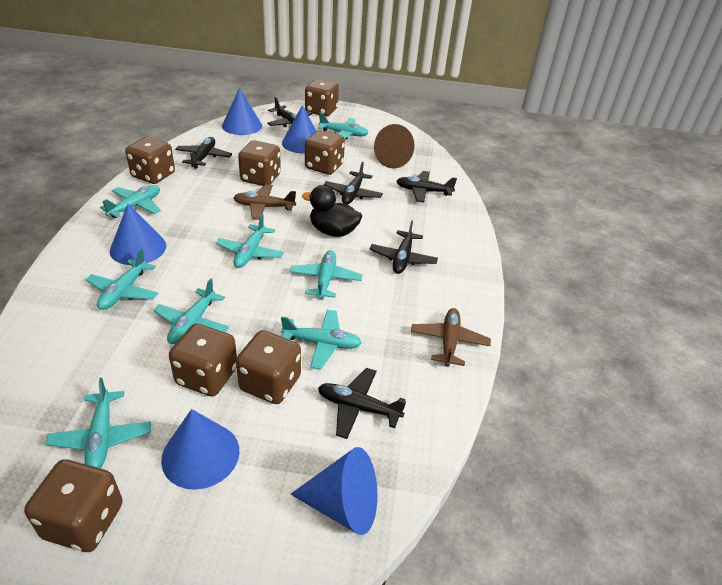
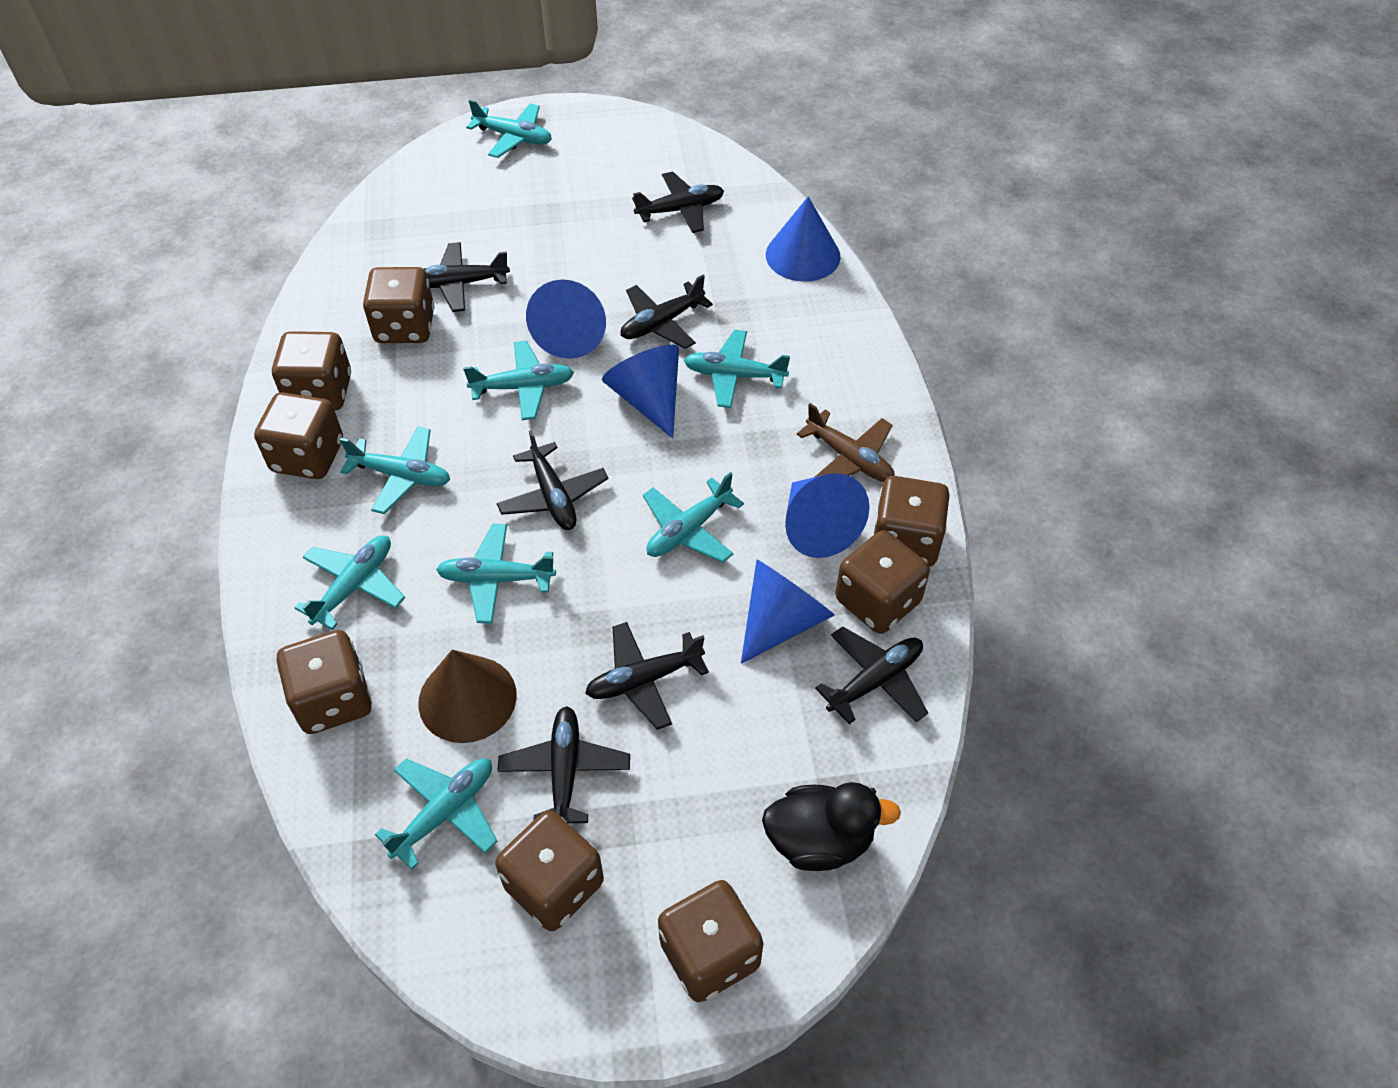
black plane: [175,137,232,169] [267,97,313,127] [318,368,406,439] [324,162,383,205] [369,220,438,274] [396,171,457,202] = 6 -> [424,242,510,312] [497,430,609,530] [497,706,630,823] [585,622,709,730] [621,275,713,349] [632,171,724,233] [815,626,928,724] = 7
brown dice: [24,459,123,552] [125,137,175,184] [169,324,237,396] [236,330,301,404] [238,140,281,186] [305,79,339,117] [305,130,345,175] = 7 -> [254,392,343,479] [272,331,351,411] [277,630,372,734] [363,267,435,343] [495,810,604,931] [658,880,763,1002] [835,530,930,634] [873,476,950,567] = 8
brown plane: [233,184,296,220] [411,308,491,367] = 2 -> [797,403,894,482] = 1

